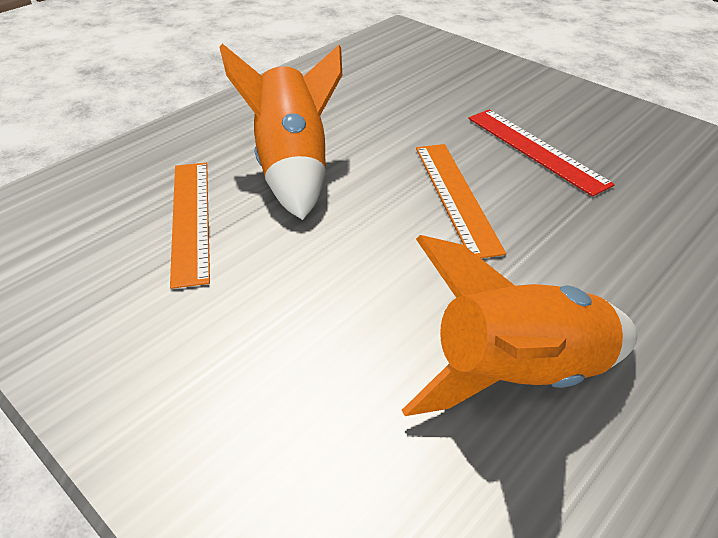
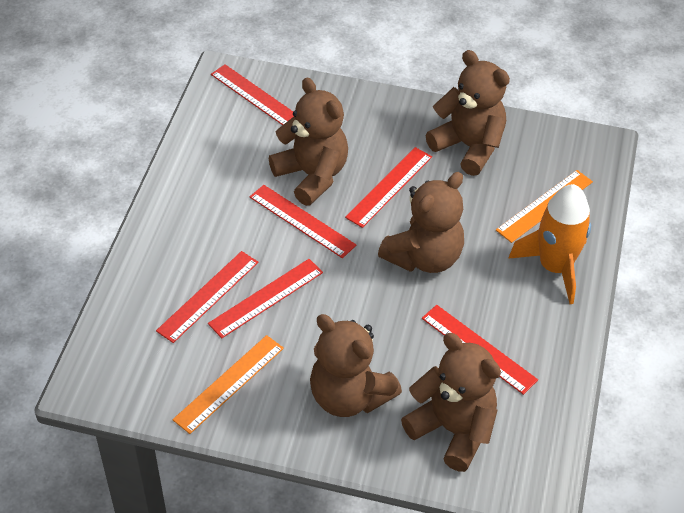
brown teddy bear: none = 0 -> [269,78,348,206] [310,314,402,417] [378,172,464,273] [401,333,501,472] [426,50,510,176] = 5
orange rocket: [219,43,342,220] [402,235,637,416] = 2 -> [508,184,591,304] = 1
red ruler: [468,110,615,197] = 1 -> [156,251,258,343] [208,259,323,338] [211,64,294,125] [250,185,356,258] [345,147,432,228] [422,305,538,395] = 6

